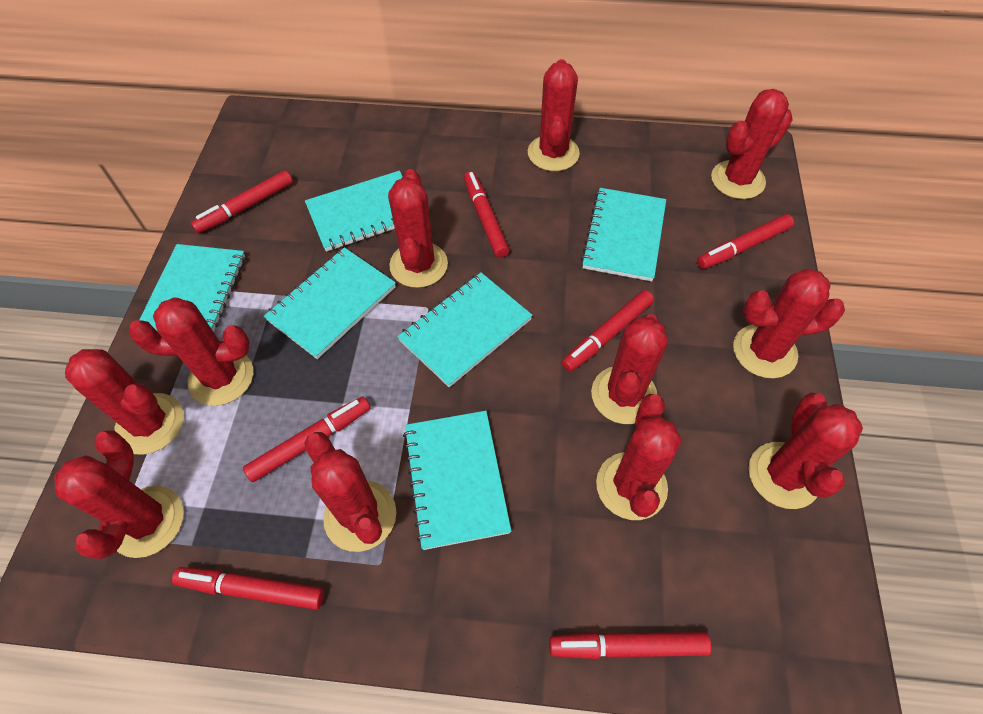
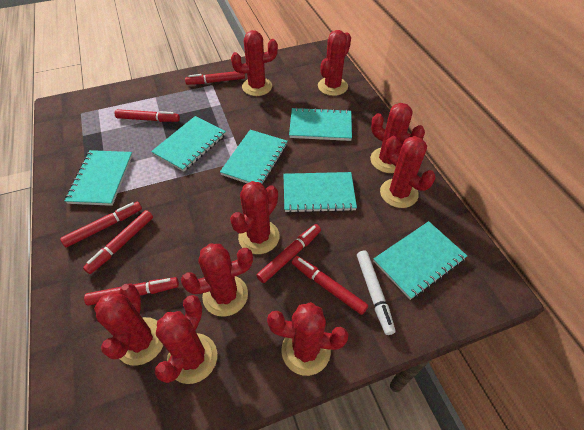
red cactus: [54,431,184,559] [65,349,183,454] [129,298,253,406] [304,432,396,552] [388,169,448,288] [528,59,580,171] [591,314,668,424] [596,394,682,520] [711,89,793,199] [733,269,845,378] [749,393,863,509] = 11 -> [94,283,163,366] [155,295,217,384] [181,243,253,317] [230,181,280,254] [231,30,278,96] [267,302,348,376] [318,30,351,96] [370,103,425,173] [380,136,435,208] = 9
white marker: none = 0 -> [357,250,396,335] = 1

